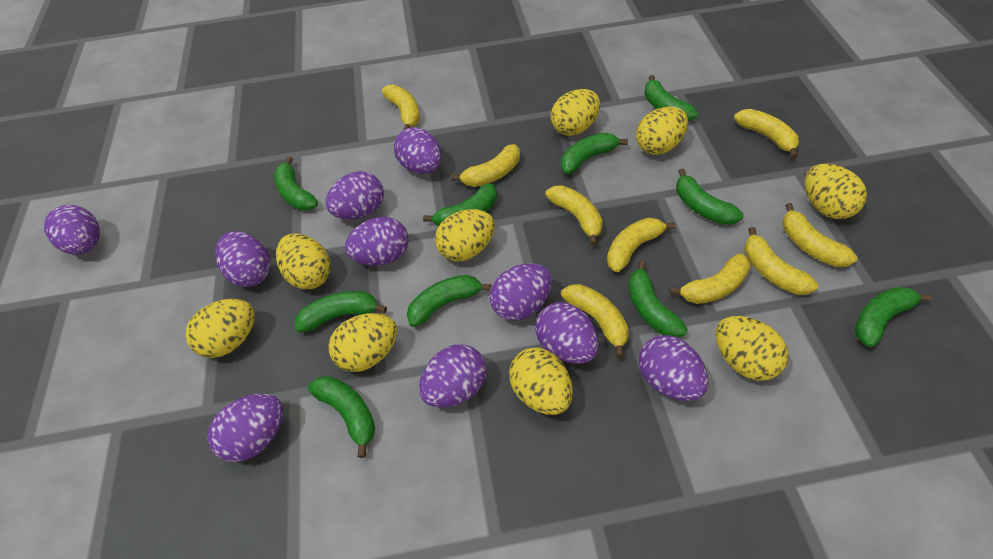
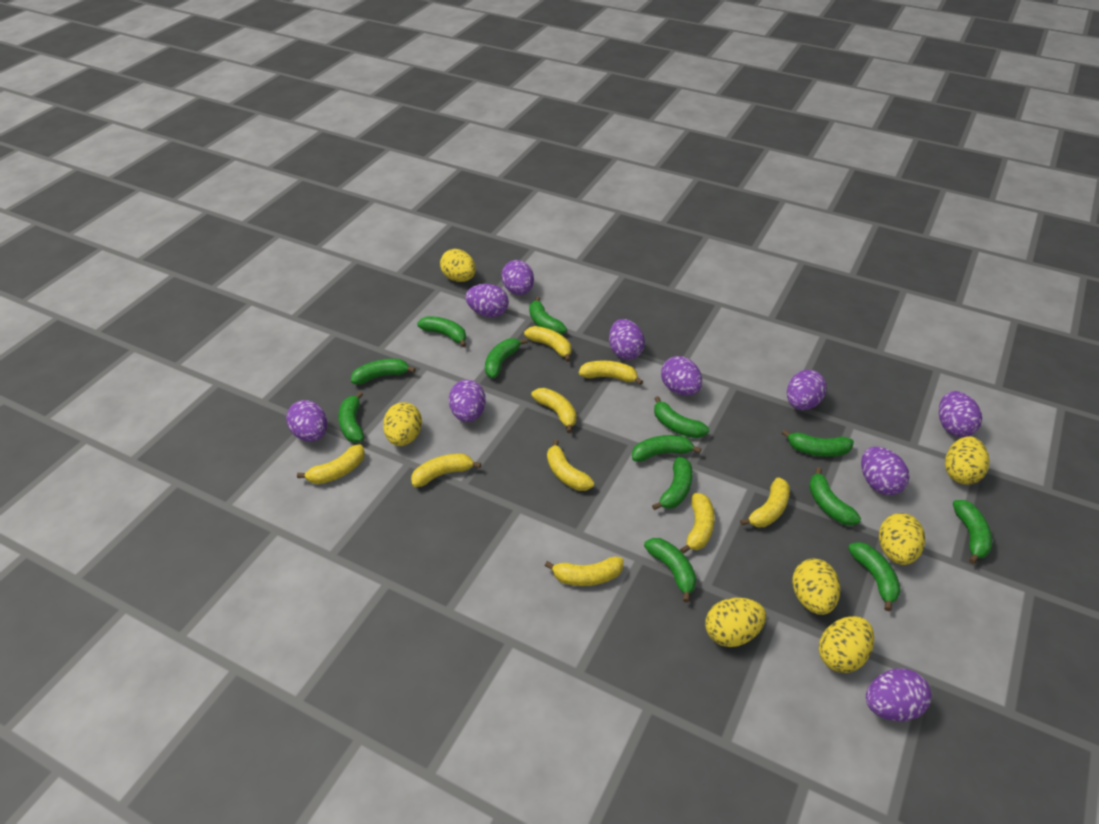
green banana: [274,157,318,211] [295,291,387,333] [308,376,375,458] [407,275,492,327] [423,183,497,227] [561,133,628,174] [628,261,688,338] [644,75,698,121] [676,169,744,225] [855,286,932,347] = 10 -> [338,391,364,443] [351,359,416,385] [417,316,466,347] [485,338,527,378] [529,296,567,335] [632,435,701,462] [644,538,696,603] [652,457,693,510] [654,396,709,438] [782,429,854,457] [809,467,861,526] [848,542,901,611] [953,500,992,564] = 13
yellow egg: [185,299,255,358] [276,233,331,290] [328,313,397,372] [435,209,495,262] [509,348,573,415] [551,89,600,136] [636,107,688,155] [715,316,789,381] [805,164,867,219] = 9 -> [383,402,422,446] [440,249,476,282] [705,598,766,647] [792,559,840,615] [819,616,874,673] [879,513,925,565] [945,436,989,485] = 7

